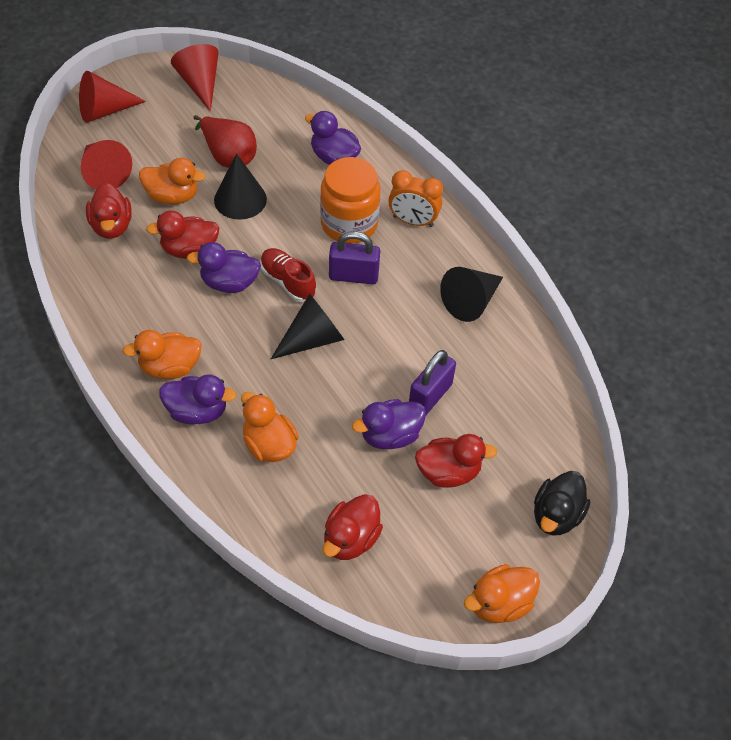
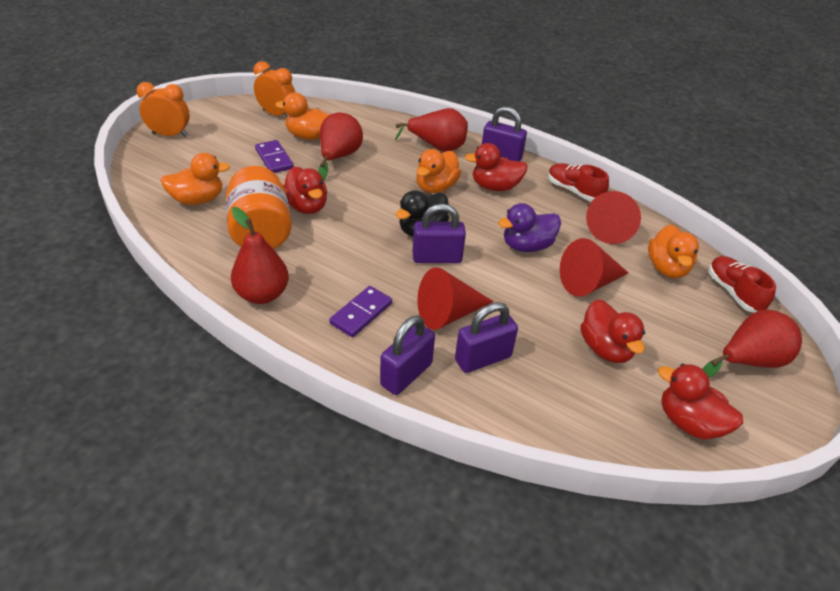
black cone: [214,153,267,220] [271,294,345,359] [440,267,503,322] = 3 -> none = 0
orange clock: [388,170,443,227] = 1 -> [136,82,190,137] [253,61,295,117] = 2
purple domino: none = 0 -> [255,140,294,173] [329,286,392,337] = 2
purple duck: [159,374,236,424] [187,242,261,293] [305,111,361,165] [352,399,426,449] = 4 -> [498,203,561,252] = 1
purple padlock: [329,231,380,284] [409,350,456,415] = 2 -> [380,315,435,395] [413,204,466,263] [455,302,518,373] [482,107,527,162] = 4
red pear: [194,115,257,168] = 1 -> [231,207,289,304] [318,113,363,181] [395,108,468,152] [703,310,802,378] = 4
red shoe: [260,248,316,302] = 1 -> [548,163,609,202] [709,256,776,313] = 2

